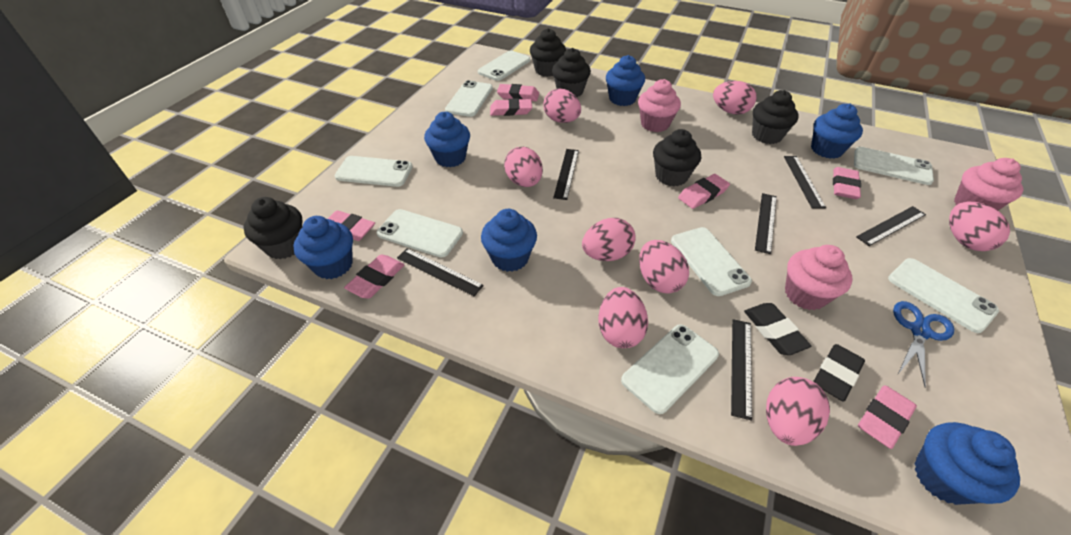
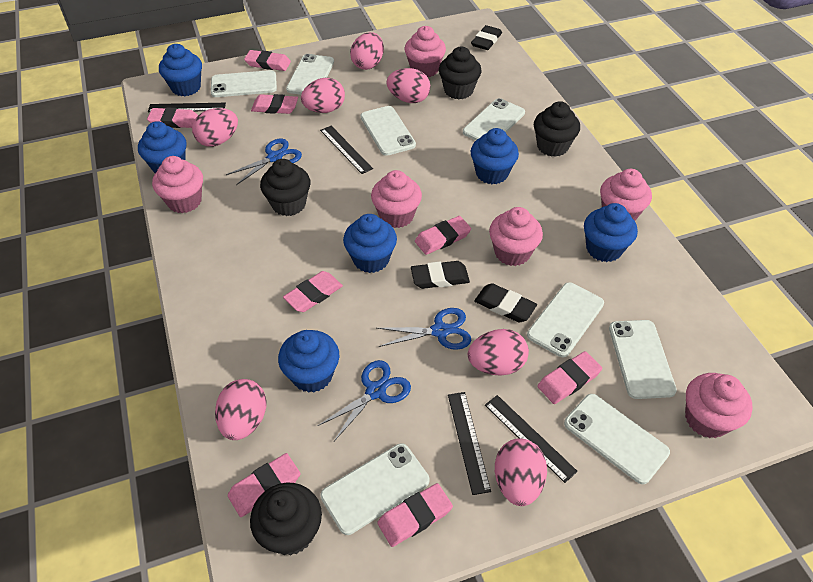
black cupcake: [243,197,302,259] [530,28,566,77] [552,48,591,97] [653,129,701,186] [752,90,799,144] = 5 -> [250,483,322,556] [260,159,310,216] [439,47,482,99] [534,101,580,157] = 4
black eraser: [744,303,811,355] [813,344,865,401] = 2 -> [411,261,470,289] [471,25,502,50] [474,283,537,323] = 3
black ruler: [397,248,484,296] [553,149,579,200] [731,319,752,421] [755,193,777,254] [784,156,826,208] [856,206,926,246] = 6 -> [148,103,226,112] [320,126,373,174] [448,392,491,495] [485,395,578,483] = 4
blue scissors: [893,301,954,388] = 1 -> [226,139,302,185] [318,360,411,441] [377,308,471,350] = 3
pink cupcake: [638,79,681,132] [785,245,852,310] [954,158,1023,210] = 3 -> [152,156,203,213] [371,170,422,228] [405,26,446,77] [489,207,543,266] [600,169,652,221] [685,373,753,438] = 6
pink egg: [504,147,543,187] [543,89,581,123] [582,218,636,261] [598,287,648,348] [639,240,689,294] [713,81,757,115] [766,377,830,446] [949,202,1010,251] = 8 -> [192,108,238,147] [215,379,266,440] [301,78,345,113] [350,32,384,70] [386,68,431,103] [468,329,529,375] [495,438,547,506] = 7
pink eraser: [328,210,375,241] [344,254,405,299] [490,98,532,116] [497,84,539,101] [678,174,730,209] [833,167,861,199] [858,386,917,449] = 7 -> [147,107,198,128] [228,453,300,517] [244,50,291,71] [251,94,298,114] [283,271,343,312] [377,483,453,547] [415,216,471,255] [537,351,602,404] = 8

